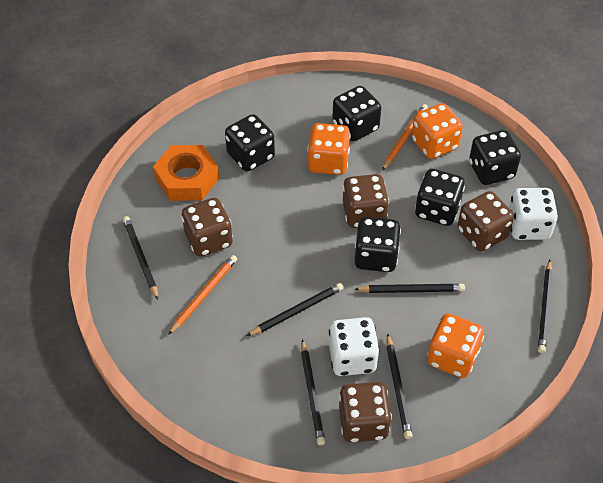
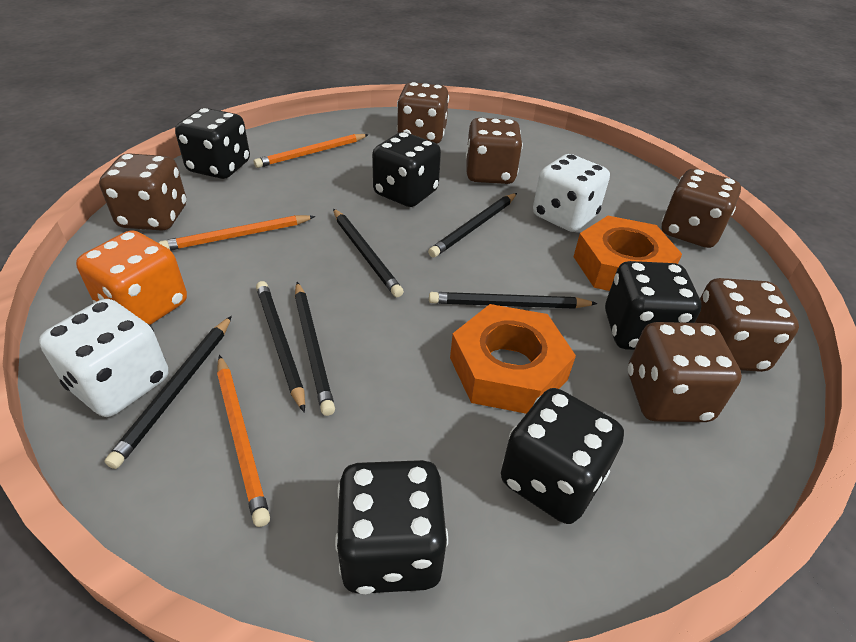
brown dice: [181,198,233,257] [339,382,392,442] [343,174,389,228] [457,191,514,251] = 4 -> [99,153,186,231] [397,82,449,144] [466,118,523,184] [628,322,742,422] [661,169,741,248] [695,278,799,372] = 6
orange dice: [307,123,351,175] [412,103,463,159] [427,313,484,378] = 3 -> [76,230,187,325] = 1
orange nut: [153,145,219,201] = 1 -> [450,304,576,414] [573,216,682,291] = 2
orange pencil: [168,255,237,335] [382,104,428,171] = 2 -> [159,215,315,251] [217,355,270,527] [254,134,369,168] = 3

